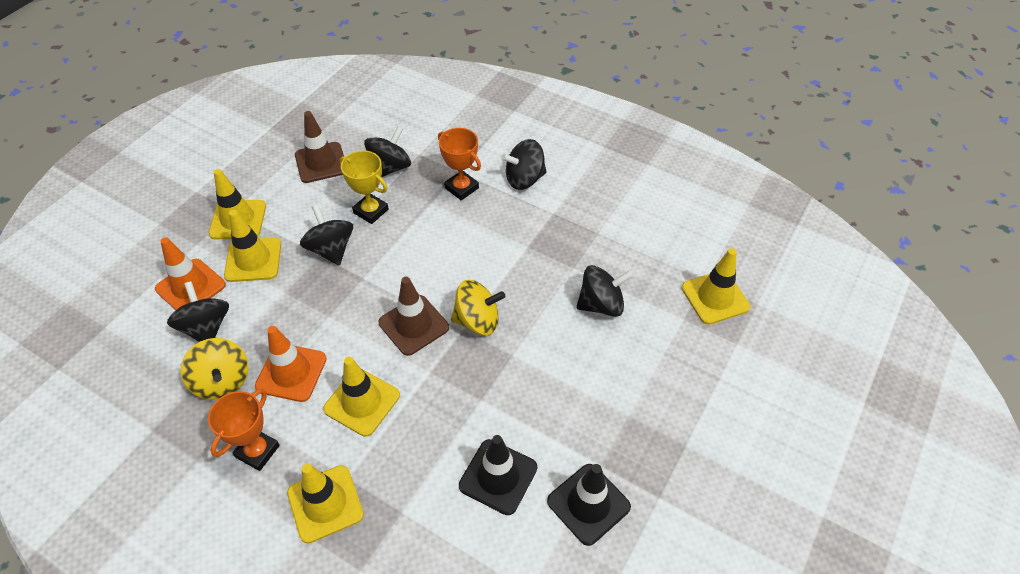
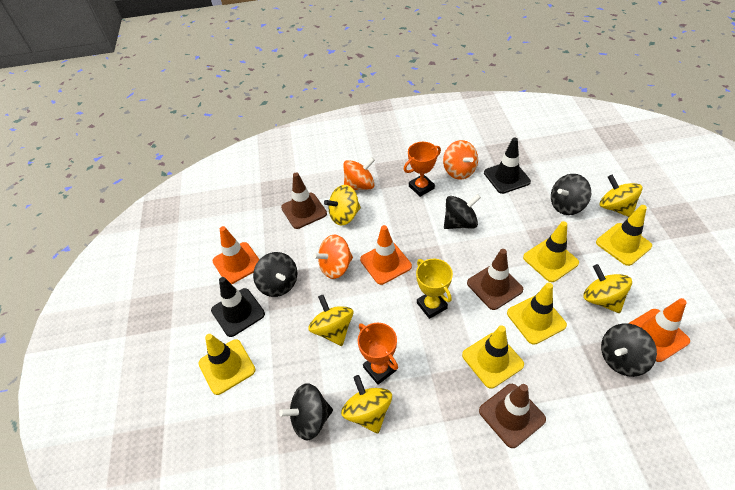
brown traffic cone: [295,111,344,183] [378,277,449,356] = 2 -> [281,172,327,229] [467,249,523,310] [479,384,546,448] = 3
orange spinning top: none = 0 -> [313,235,353,279] [343,157,375,190] [443,140,478,179] = 3
orange traffic cone: [155,237,226,310] [255,326,327,402] = 2 -> [213,226,260,284] [360,225,412,285] [628,298,690,362] = 3
yellow spinning top: [180,338,249,400] [451,280,506,335] = 2 -> [308,295,354,346] [324,185,361,226] [341,375,392,434] [584,264,632,313] [600,175,643,217] = 5

